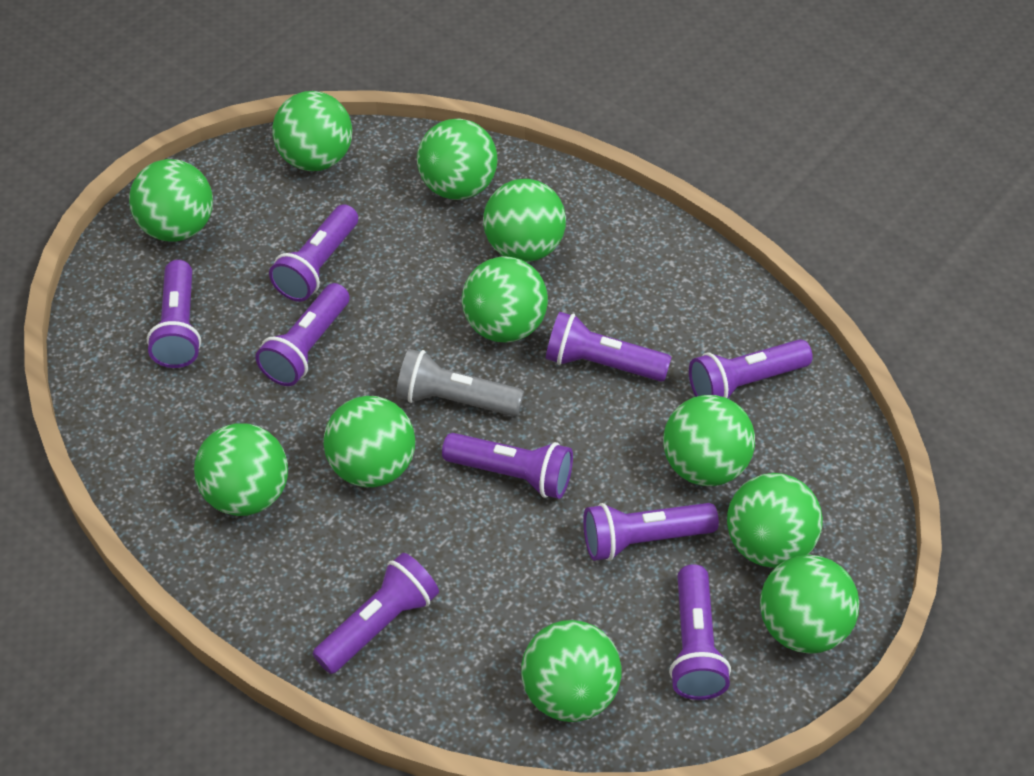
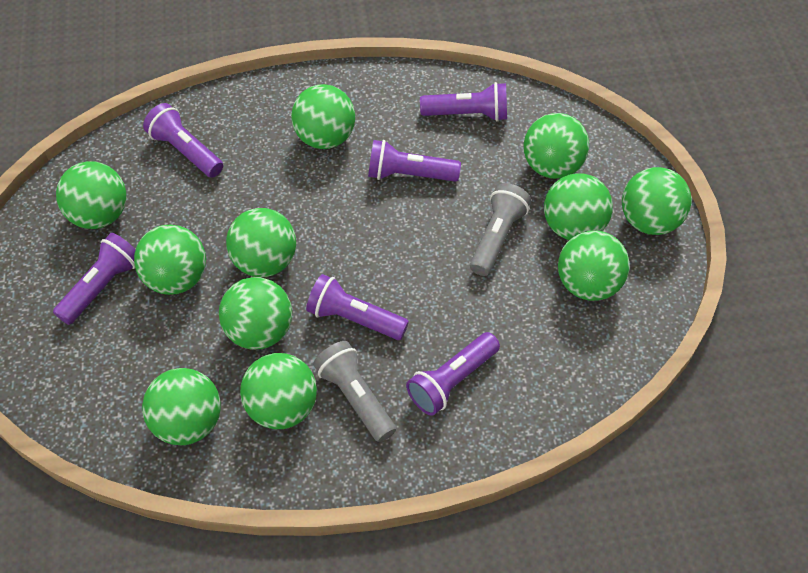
grey flashlight: [396,349,524,416] = 1 -> [313,341,396,442] [470,183,531,276] = 2
purple flashlight: [147,260,201,368] [256,283,349,386] [269,204,358,302] [312,553,439,674] [442,433,573,499] [546,312,672,382] [583,503,719,561] [669,564,731,700] [689,339,813,399] = 9 -> [53,233,136,325] [143,103,223,178] [306,274,409,340] [368,140,461,182] [406,332,500,416] [420,82,507,121] = 6

